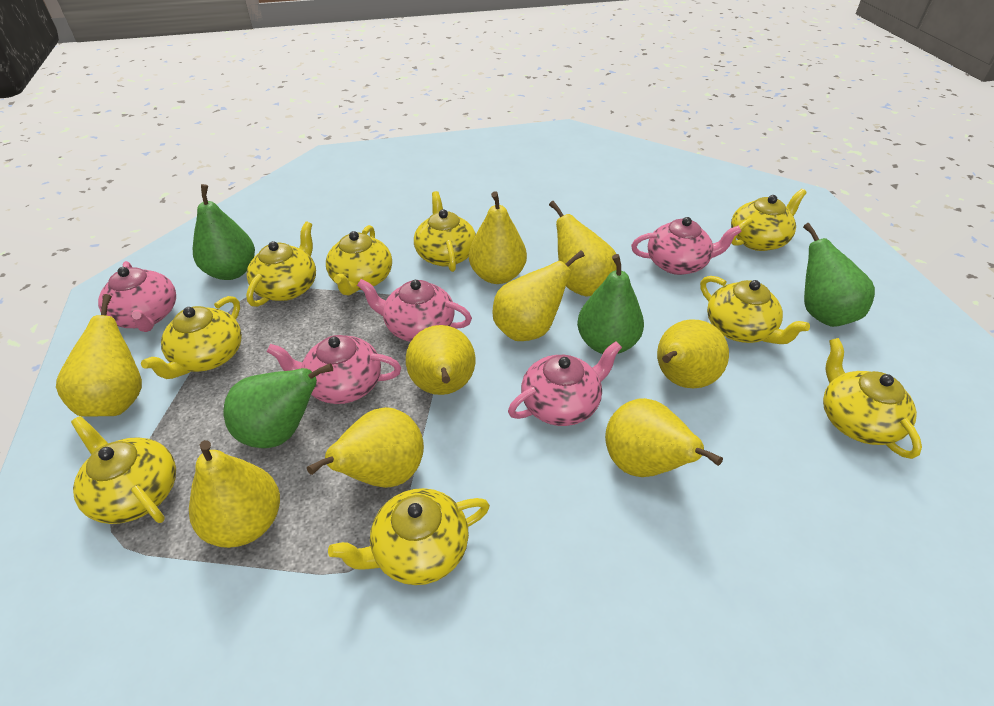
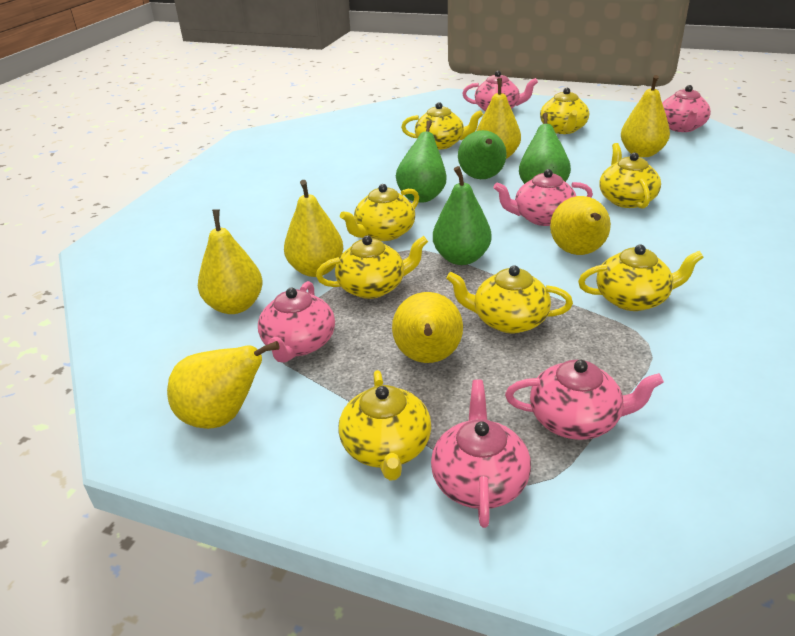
pink teapot: [98,261,176,332] [267,335,401,404] [357,279,472,342] [508,341,622,426] [631,217,742,275] = 5 -> [258,281,335,362] [431,379,531,528] [462,71,538,111] [493,169,593,226] [505,360,664,440] [662,85,711,132] = 6
yellow pear: [56,294,142,417] [189,440,280,548] [307,407,424,488] [406,325,475,395] [469,191,527,284] [492,250,585,341] [549,201,616,297] [605,398,723,477] [657,319,729,388] = 9 -> [167,341,279,429] [198,209,263,314] [284,180,344,277] [392,292,463,363] [477,78,521,159] [550,196,611,255] [621,75,670,157] = 7
yellow teapot: [71,416,176,524] [141,296,242,379] [246,221,316,307] [326,225,392,295] [328,488,490,585] [414,191,476,272] [700,276,810,344] [731,189,807,251] [823,338,922,459] = 9 -> [316,235,428,299] [338,370,431,481] [340,184,419,241] [401,102,483,150] [446,265,573,333] [540,88,589,134] [578,244,704,311] [599,143,661,209] = 8

